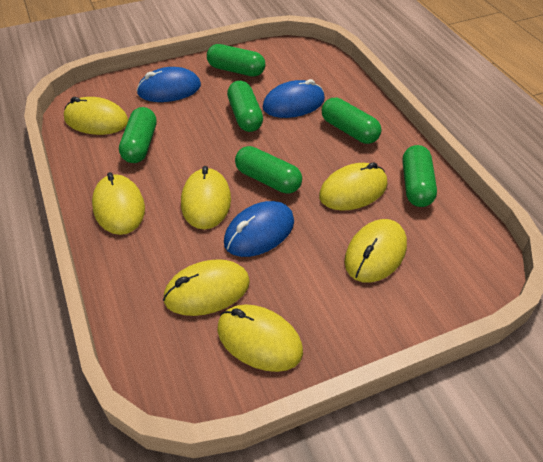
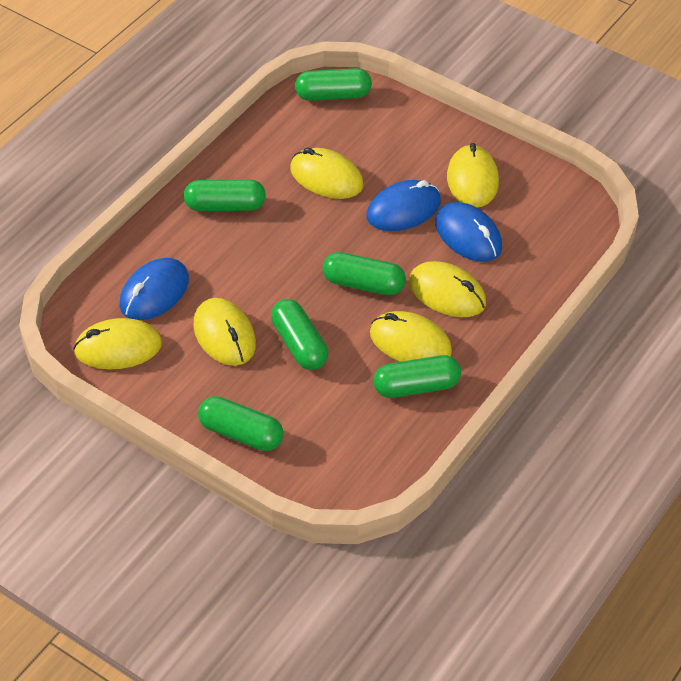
yellow mouse: [64,97,128,135] [92,172,145,235] [163,259,250,316] [181,166,231,229] [217,304,303,372] [319,162,388,211] [345,219,407,283] = 7 -> [73,318,162,369] [193,298,256,366] [290,148,363,199] [370,311,452,362] [409,261,486,317] [447,143,499,208] = 6

